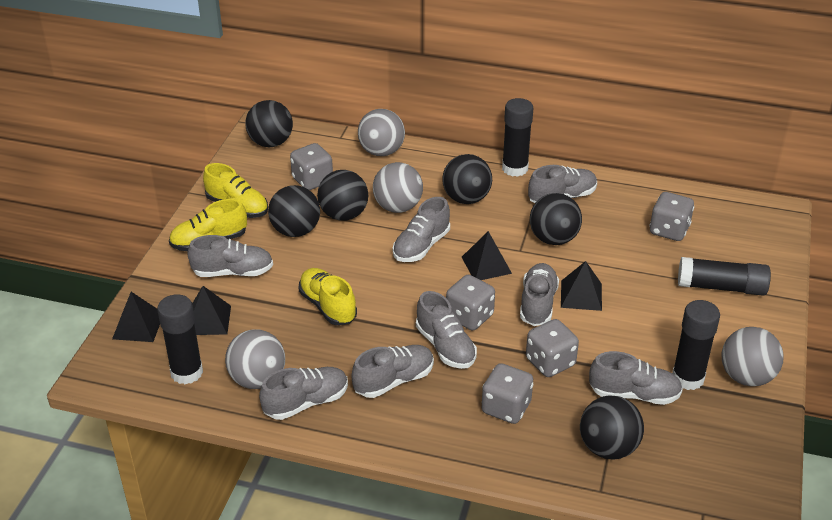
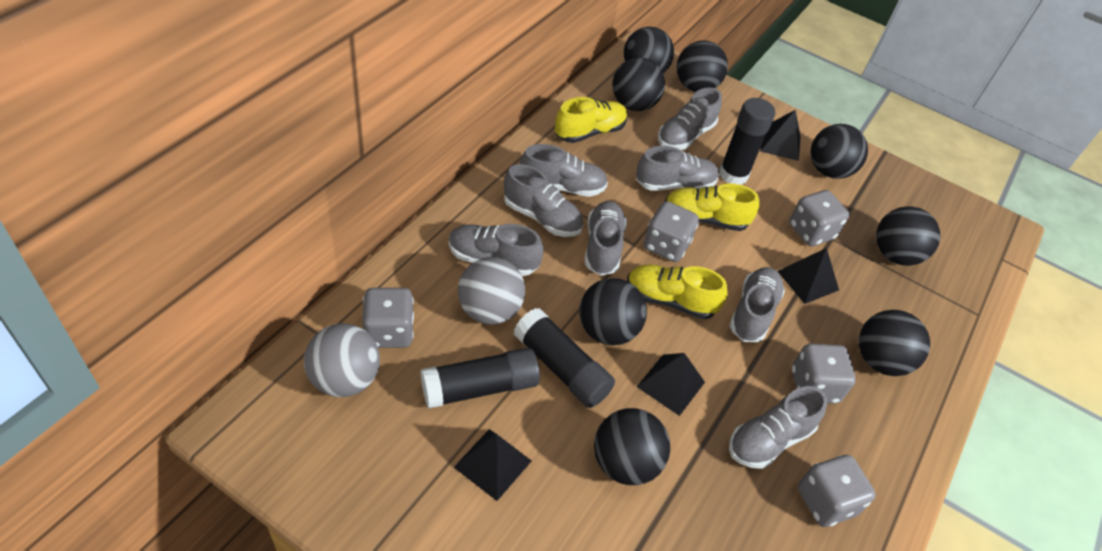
black ball: [245,100,293,147] [268,185,320,237] [317,170,368,221] [442,154,492,204] [530,193,582,245] [580,395,644,459] = 6 -> [579,278,647,346] [594,408,670,485] [612,57,665,111] [624,27,674,73] [677,40,728,92] [810,124,868,179] [859,310,930,376] [876,206,940,266] = 8
black glue stick: [157,294,203,385] [502,98,533,177] [672,300,720,390] [678,257,771,296] = 4 -> [421,347,540,409] [514,308,615,408] [719,98,775,185] = 3
grey ball: [225,329,285,389] [358,109,405,156] [373,162,423,213] [722,327,784,386] = 4 -> [304,323,380,397] [458,257,525,325] = 2

